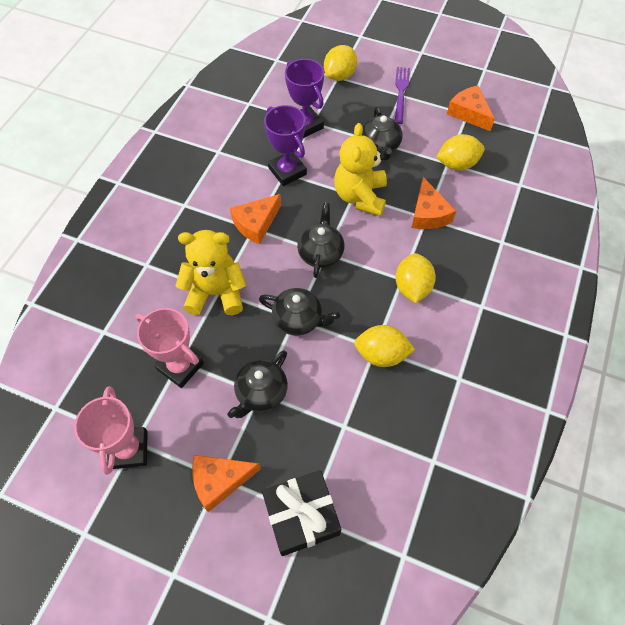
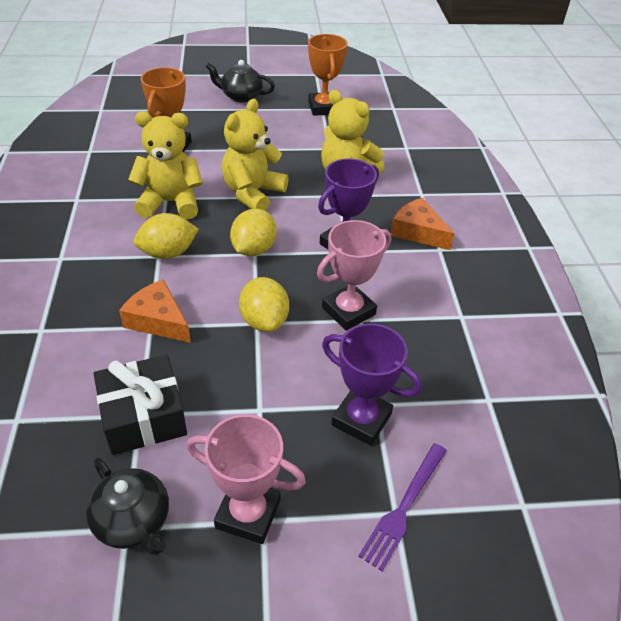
black teapot: [228,350,288,418] [259,288,340,335] [297,203,344,278] [362,107,403,160] = 4 -> [86,458,169,555] [206,60,275,102] = 2
orange cheese: [192,455,261,512] [230,194,281,245] [411,177,456,229] [447,86,495,131] = 4 -> [119,279,191,343] [391,198,455,250] = 2
orange trophy: none = 0 -> [141,67,192,152] [308,34,348,116] = 2
yellow lemon: [324,45,357,81] [354,325,415,367] [395,253,436,303] [436,134,485,171] = 4 -> [134,213,199,259] [230,209,277,256] [239,277,289,332] = 3
yellow teddy bear: [176,230,246,315] [334,123,387,216] = 2 -> [128,111,203,220] [222,99,289,211] [321,90,384,174] = 3

